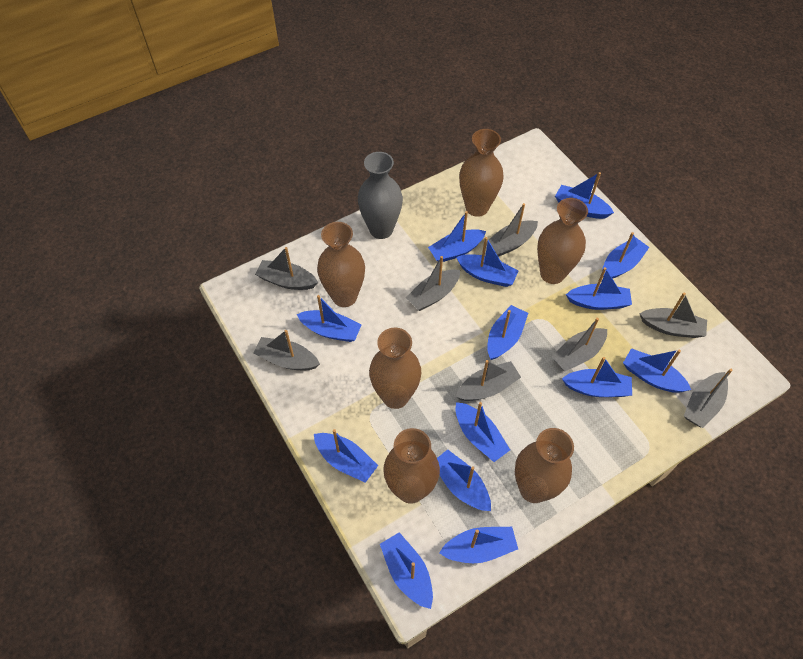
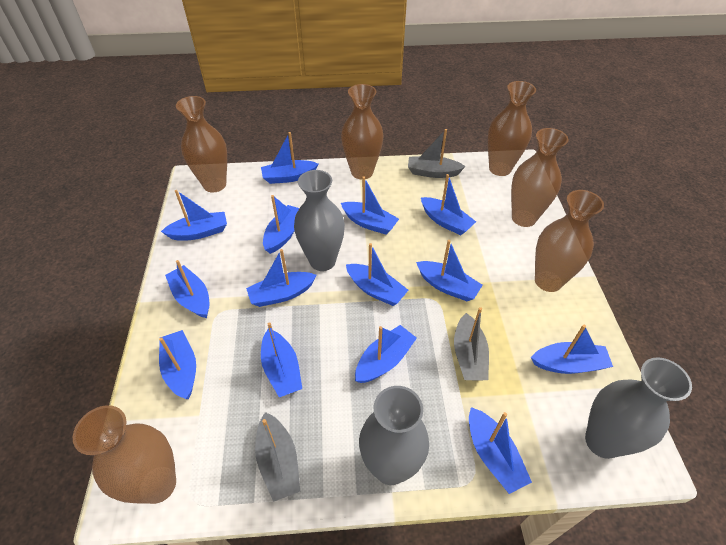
grey boat: [253,330,320,370] [255,247,318,290] [406,256,460,311] [456,360,521,401] [486,203,538,257] [552,318,607,371] [639,292,707,338] [684,369,733,428] = 8 -> [255,412,300,502] [408,129,466,178] [454,307,489,380] = 3
grey vase: [358,152,403,239] = 1 -> [294,170,345,271] [359,386,429,485] [585,357,692,459] = 3

